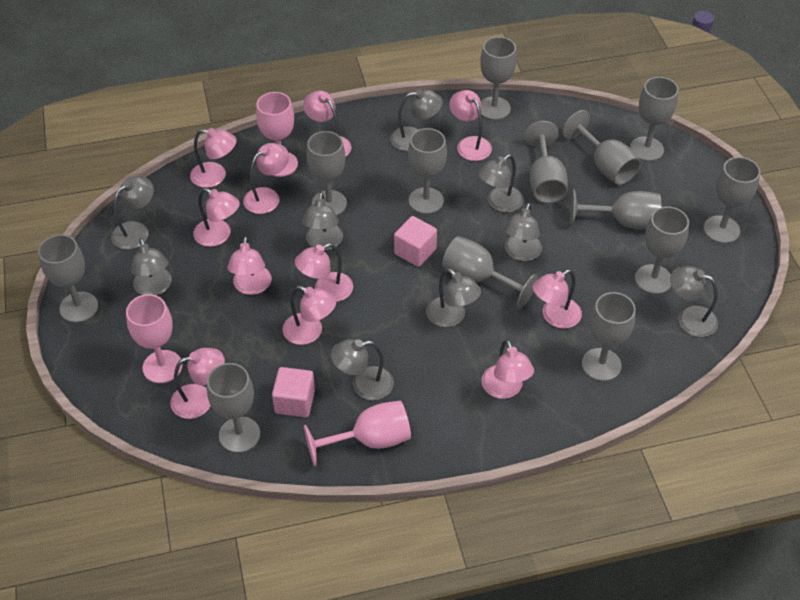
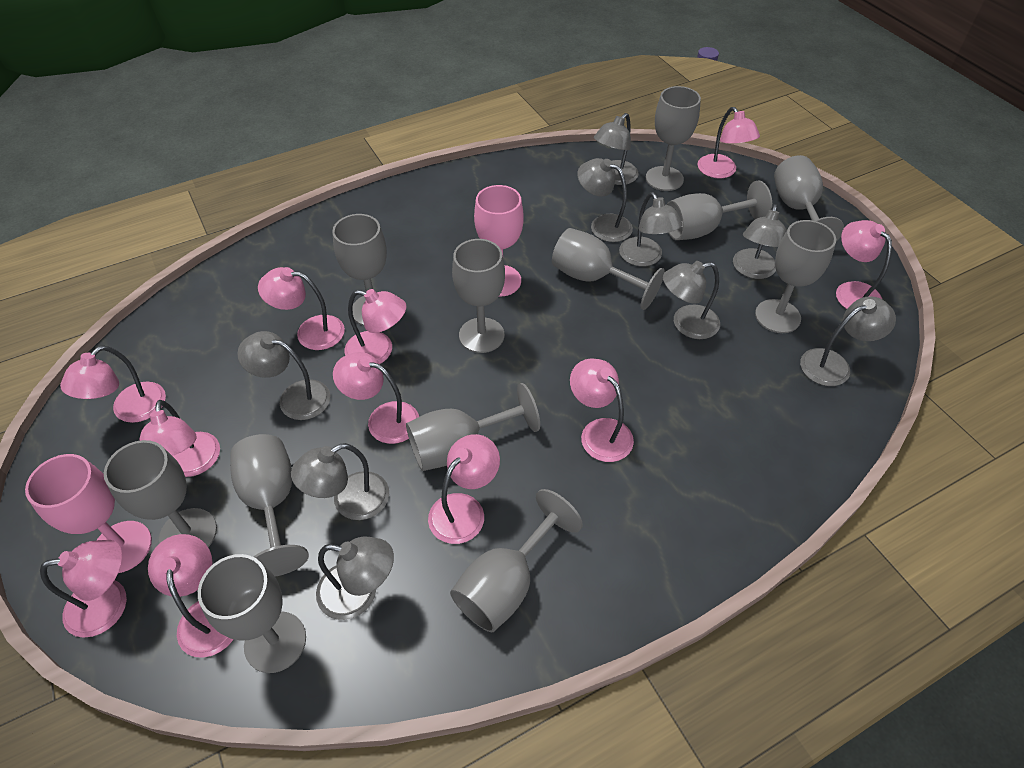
grey goblet: [38,234,98,323] [207,363,260,453] [306,131,347,216] [408,128,447,214] [442,236,538,309] [480,37,517,120] [524,121,568,203] [562,110,641,185] [570,189,661,229] [582,292,636,381] [630,77,679,161] [635,207,689,294] [704,157,760,243] = 13 -> [104,440,217,547] [198,554,306,673] [230,434,309,577] [332,214,387,326] [406,383,540,471] [450,489,583,632] [452,239,505,353] [552,228,665,310] [646,86,701,191] [666,181,772,240] [755,220,836,333] [774,155,844,241] = 12
pink cube: [272,367,315,417] [394,216,437,267] = 2 -> none = 0
pink goblet: [126,294,183,383] [256,92,298,177] [304,401,411,466] = 3 -> [25,454,152,573] [474,185,524,297] = 2

